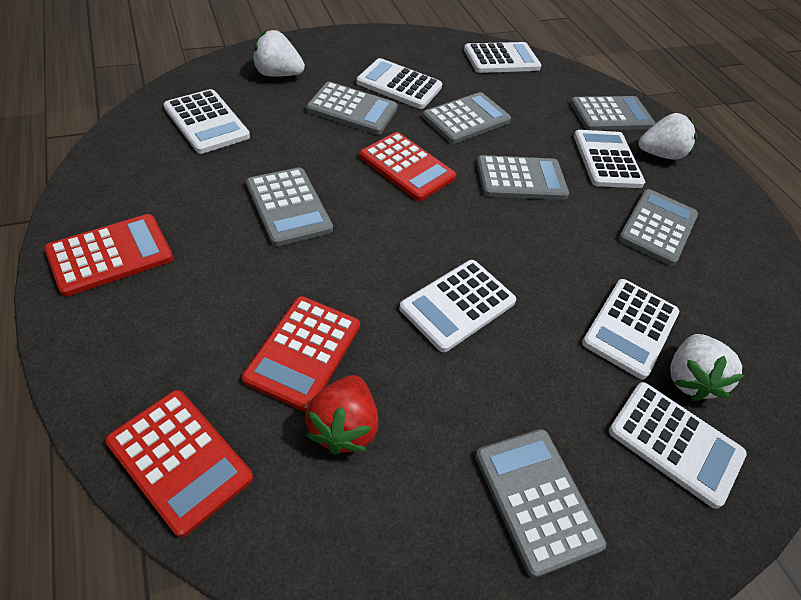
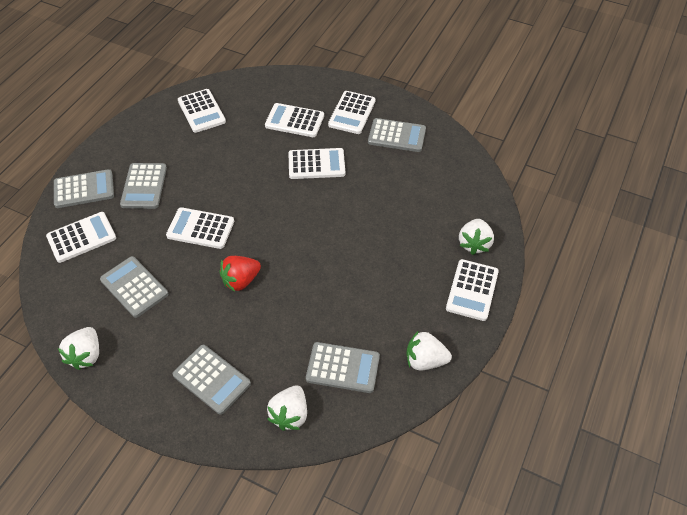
grey calculator: [246,168,333,246] [307,82,398,135] [423,92,511,144] [475,429,606,578] [477,155,569,200] [570,96,655,130] [618,189,698,266] = 7 -> [54,169,114,208] [100,256,168,318] [120,163,167,209] [173,345,251,415] [306,342,380,393] [368,118,426,152] = 6
red calculator: [44,214,173,297] [105,390,253,537] [242,296,360,412] [360,132,456,201] = 4 -> none = 0
white strawberry: [252,30,305,77] [639,113,697,160] [670,334,745,401] = 3 -> [58,327,99,370] [267,385,307,431] [407,330,452,370] [459,219,494,255] = 4

